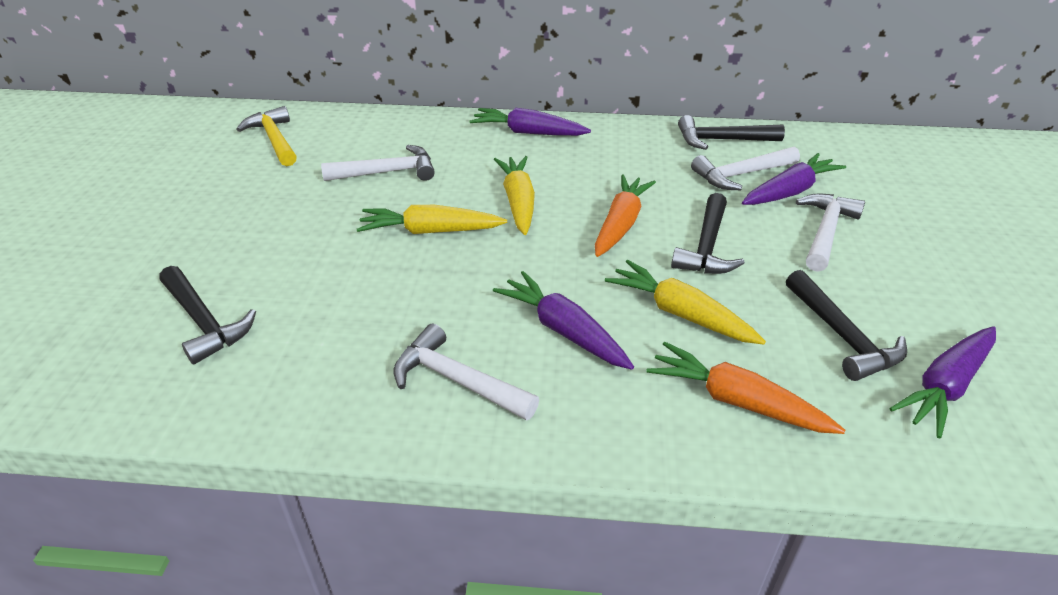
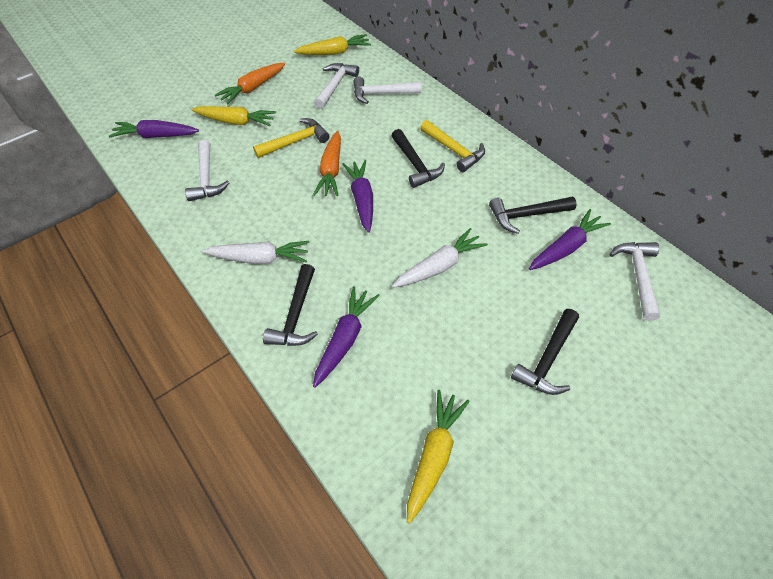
white carrot: none = 0 -> [202,241,309,264] [392,228,488,288] = 2
yellow hammer: [236,106,297,166] = 1 -> [253,118,329,158] [420,120,485,172] = 2

